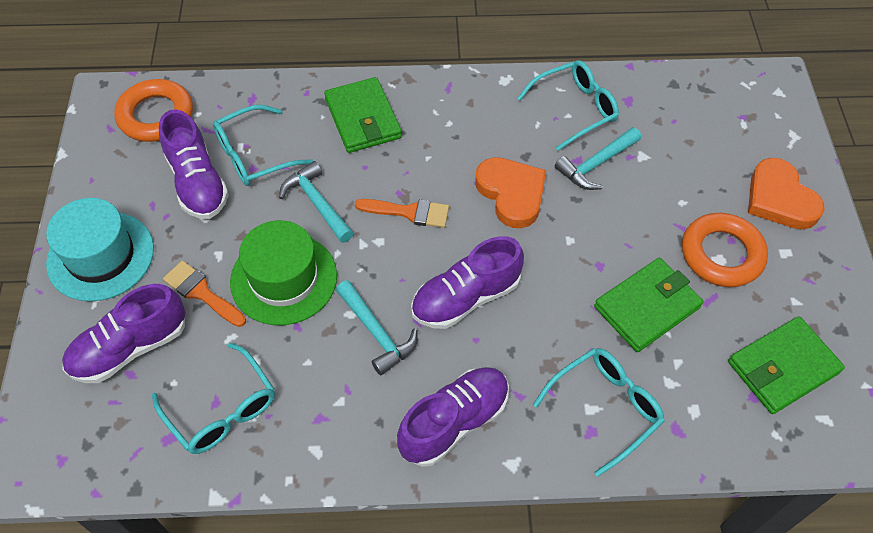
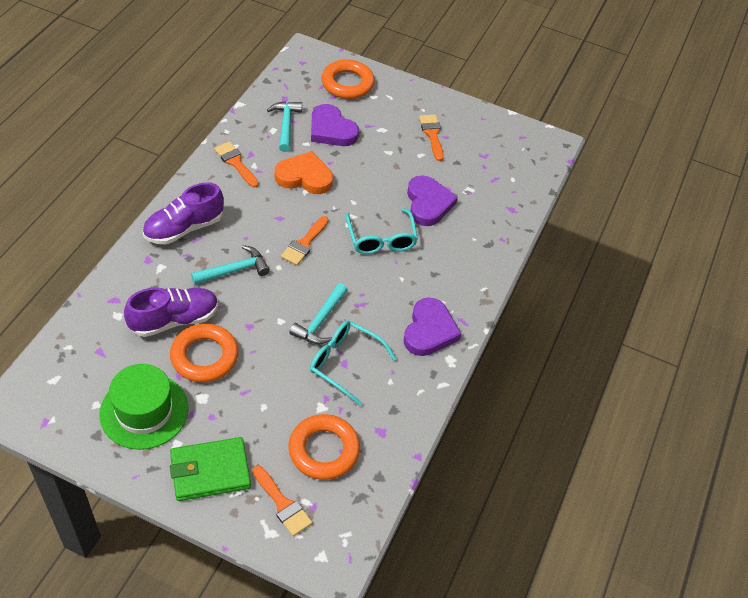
green wallet: [324,77,402,153] [594,258,704,352] [728,316,845,414] = 3 -> [170,437,251,501] = 1
orange brush: [163,261,246,327] [355,199,449,228] = 2 -> [214,141,259,187] [252,465,312,536] [281,216,329,265] [419,114,444,161] = 4
orange heart: [475,157,546,228] [748,158,825,230] = 2 -> [275,151,333,194] = 1
orange ring: [114,79,193,142] [682,213,768,287] = 2 -> [170,323,239,382] [288,414,360,480] [322,59,375,99] = 3
purple heart: none = 0 -> [311,104,359,146] [404,298,461,356] [407,175,458,226] = 3
purple shoe: [62,284,185,383] [159,109,229,219] [397,367,509,467] [411,236,524,329] = 4 -> [124,287,218,337] [143,182,224,245] = 2
turquoise glasses: [152,343,275,454] [213,105,313,186] [517,60,619,151] [533,348,665,477] = 4 -> [310,320,396,406] [346,208,418,254] = 2
turquoise hat: [46,198,154,302] = 1 -> none = 0

